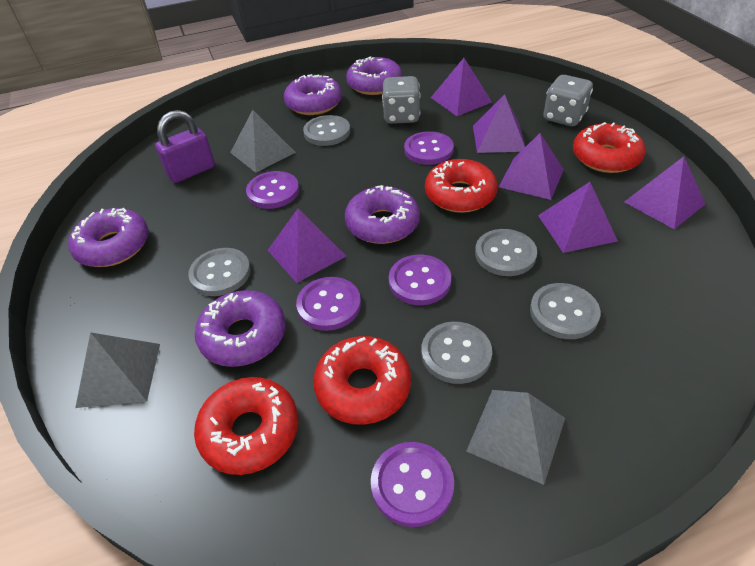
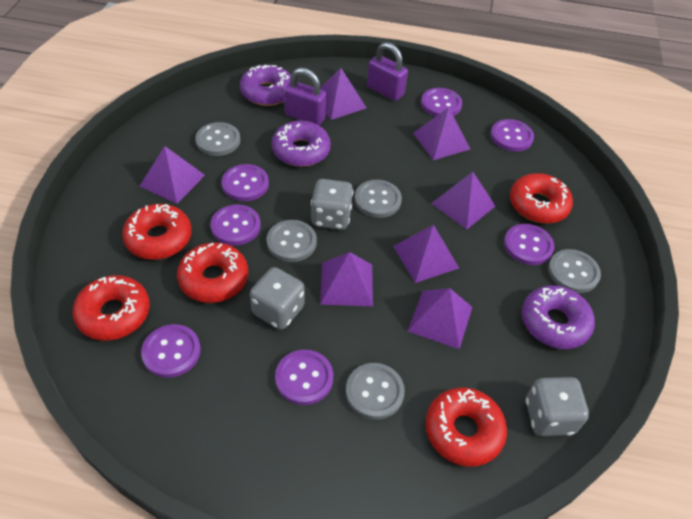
grey dice: [382,76,421,124] [543,75,593,126] = 2 -> [250,267,305,330] [311,179,353,230] [526,377,589,436] = 3
grey pyramid: [75,332,160,408] [230,110,296,173] [466,390,565,485] = 3 -> none = 0
purple button: [246,171,299,209] [296,277,361,331] [371,442,454,527] [389,254,451,305] [404,131,454,165] = 5 -> [141,324,201,378] [211,204,261,246] [222,164,269,201] [275,350,333,405] [421,88,462,117] [491,119,534,152] [504,224,554,265] = 7
purple donut: [68,208,149,267] [195,290,286,367] [284,74,342,115] [345,185,420,244] [346,56,402,95] = 5 -> [240,65,291,106] [272,121,331,167] [522,285,595,349] = 3
purple padlock: [155,110,215,183] = 1 -> [284,68,327,125] [367,42,408,101] = 2
purple pyramid: [268,209,346,283] [431,58,492,116] [473,94,525,153] [499,133,564,200] [538,182,618,253] [624,156,705,229] = 6 -> [140,146,205,204] [320,252,373,306] [321,68,366,120] [393,225,459,283] [408,288,472,349] [413,107,470,160] [431,172,495,229] = 7
red donut: [194,377,299,475] [313,336,411,425] [425,159,498,213] [573,122,646,173] = 4 -> [73,275,150,340] [122,204,192,260] [177,242,248,303] [425,387,507,467] [510,173,573,223] = 5

